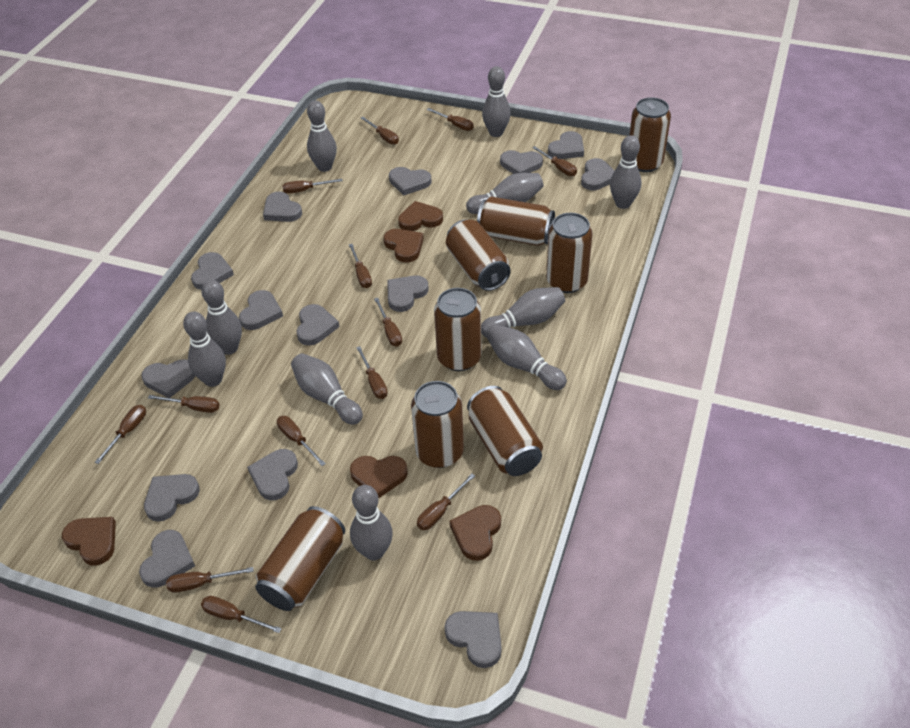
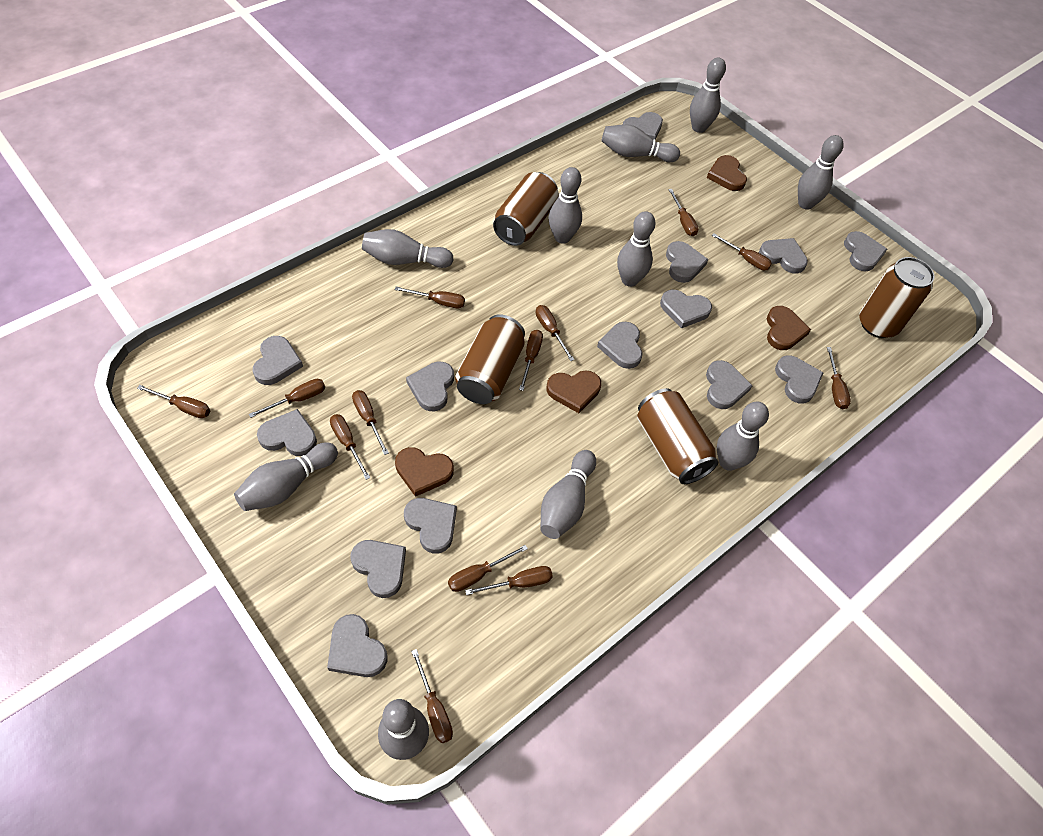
brown can: [255,506,345,611] [411,381,464,468] [434,288,482,371] [446,219,511,291] [467,386,543,476] [477,196,555,246] [546,213,593,293] [629,97,671,172] = 8 -> [455,314,525,404] [493,172,559,246] [637,388,718,484] [859,257,935,338] = 4
brown heart: [62,517,116,566] [350,456,408,498] [384,229,424,262] [398,201,443,231] [449,505,501,561] = 5 -> [395,447,454,497] [546,371,601,413] [707,155,747,191] [767,306,811,350] = 4

